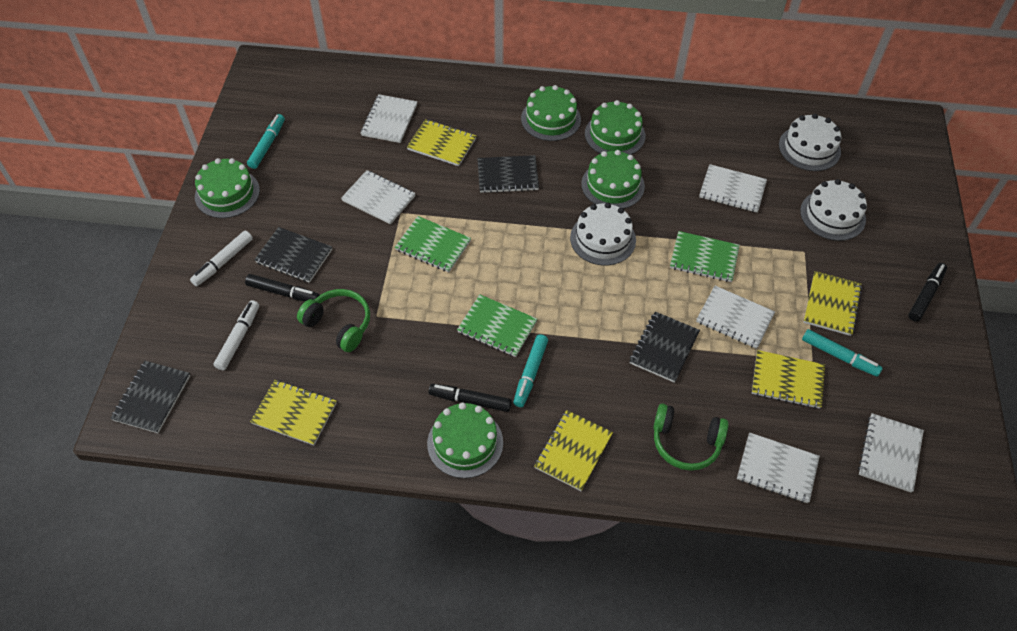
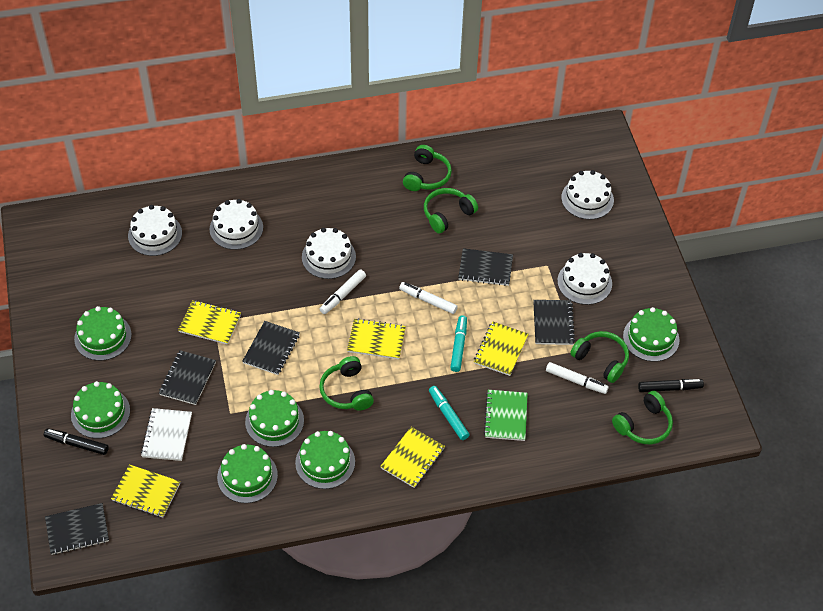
black marker: [245,274,320,301] [428,384,512,412] [908,263,947,322] = 3 -> [44,428,109,455] [638,379,704,392] = 2
black notebook: [110,361,190,433] [254,227,332,283] [477,155,539,193] [630,312,700,383] = 4 -> [45,503,109,555] [159,350,216,405] [242,321,300,375] [458,248,513,286] [533,300,575,345] = 5
green cake: [195,158,260,218] [427,402,503,478] [521,85,581,141] [581,150,645,209] [585,100,645,155] = 5 -> [71,381,130,438] [74,306,132,361] [217,444,278,503] [245,390,304,447] [295,431,355,489] [623,307,680,362] = 6
green headphones: [297,289,370,352] [653,403,729,471] = 2 -> [319,356,374,411] [403,145,452,191] [424,188,478,233] [570,331,629,383] [612,391,673,444] = 5
green notebook: [395,216,471,272] [457,294,537,357] [670,231,740,282] = 3 -> [484,390,528,441] = 1
turquoise marker: [247,114,285,169] [513,334,548,407] [802,329,883,377] = 3 -> [429,386,469,440] [450,315,467,372] = 2
white cake: [570,203,636,265] [779,114,841,171] [800,179,867,241] = 3 -> [128,205,182,256] [210,199,263,250] [302,228,356,279] [557,253,612,305] [561,170,614,220] = 5
white marker: [190,231,253,286] [214,300,259,370] = 2 -> [320,269,366,314] [399,282,458,314] [546,362,609,394] = 3
white notebook: [341,170,416,225] [361,94,417,143] [696,286,775,349] [699,164,767,213] [737,433,820,503] [858,413,924,493] = 6 -> [141,408,192,461] = 1

